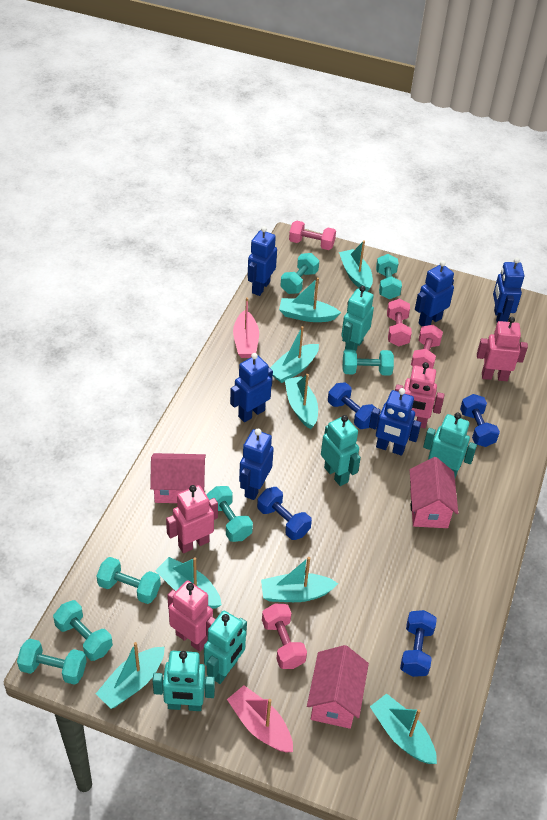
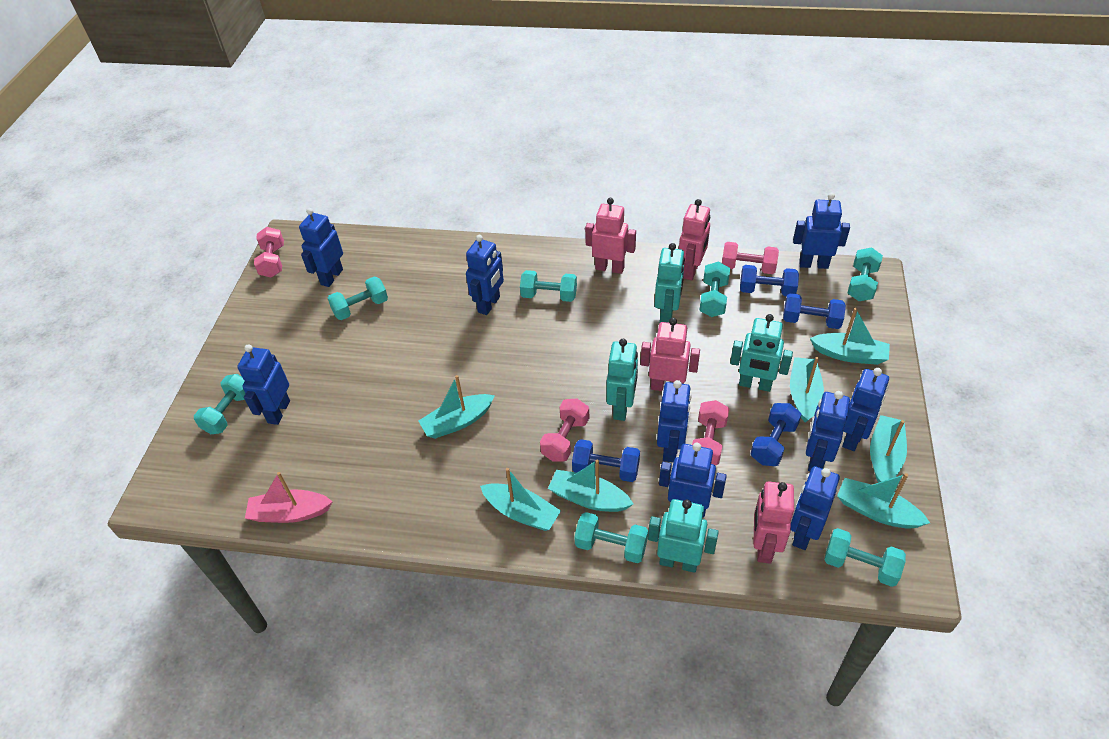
blue robot: [230,353,273,422] [239,428,274,500] [248,226,277,296] [369,388,421,456] [415,261,454,326] [493,257,524,322] = 6 -> [237,344,290,425] [299,208,343,287] [466,235,504,315] [657,380,692,462] [659,443,727,517] [791,466,840,550] [793,193,850,269] [806,391,850,472] [842,368,889,451] = 9
pink boat: [227,685,293,752] [233,297,259,358] = 2 -> [245,472,333,523] = 1
pink house: [150,453,206,503] [307,645,369,729] [410,457,458,528] = 3 -> none = 0
turquoise boat: [96,642,165,709] [155,557,222,609] [261,557,339,602] [270,326,319,383] [279,278,341,322] [284,374,318,429] [339,240,373,292] [370,693,437,764] = 8 -> [419,375,495,439] [480,468,561,531] [548,460,633,512] [790,357,824,423] [810,308,890,365] [837,473,930,529] [870,415,907,483] = 7
turquoise robot: [152,651,215,711] [204,611,247,684] [321,415,361,486] [341,286,374,351] [423,413,477,478] = 5 -> [606,339,638,421] [648,499,719,573] [655,243,685,323] [730,314,793,392] = 4

